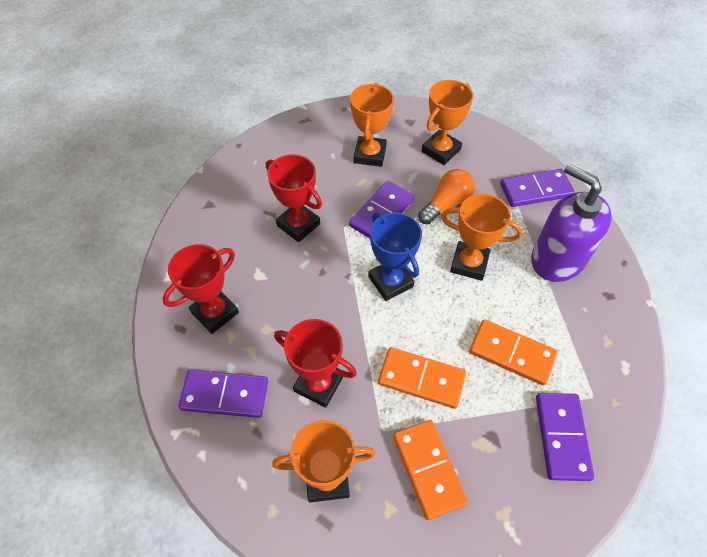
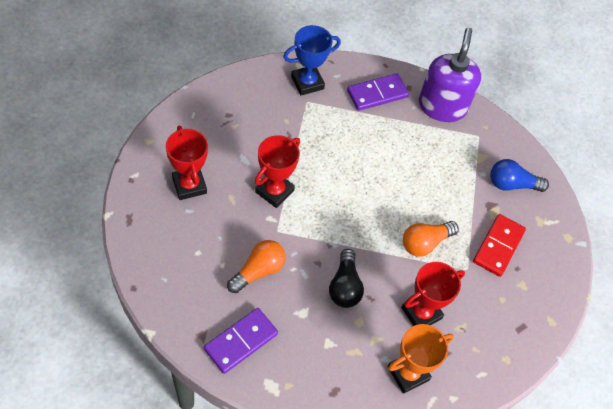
black light bulb: none = 0 -> [329,249,364,308] = 1
blue light bulb: none = 0 -> [490,159,549,192] = 1
orange domino: [378,347,466,409] [393,420,468,520] [469,319,558,385] = 3 -> none = 0
orange light bulb: [418,169,475,225] = 1 -> [227,240,285,293] [403,221,459,257] = 2
orange trophy: [272,420,375,502] [350,83,394,167] [422,80,473,165] [441,194,523,281] = 4 -> [388,324,454,394] = 1
purple domino: [179,370,268,418] [349,181,414,238] [500,169,575,207] [536,393,594,481] = 4 -> [204,308,278,374] [347,73,409,111] = 2
red domino: none = 0 -> [473,214,526,277] = 1

